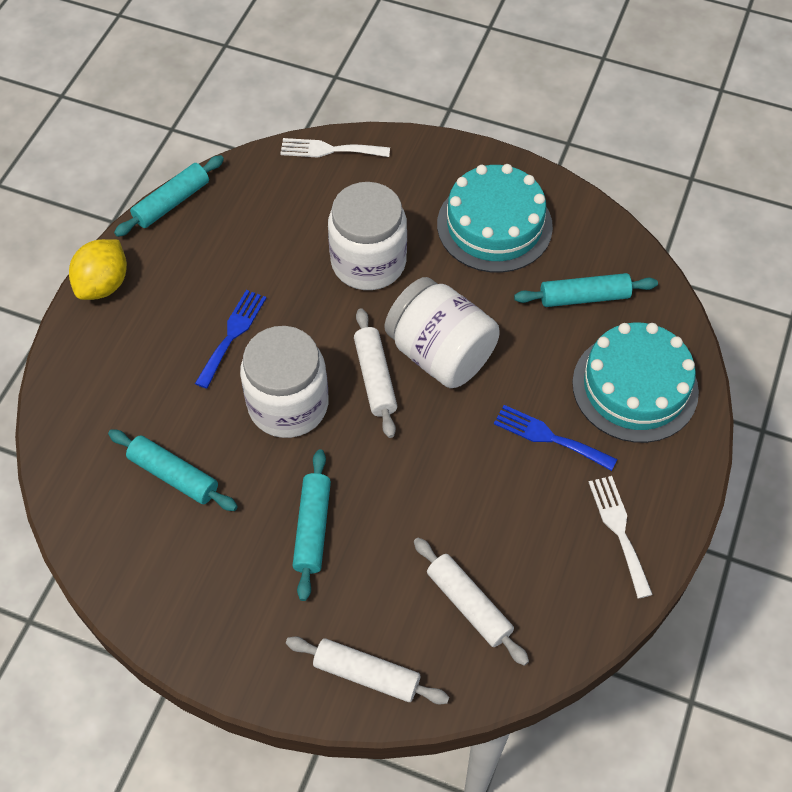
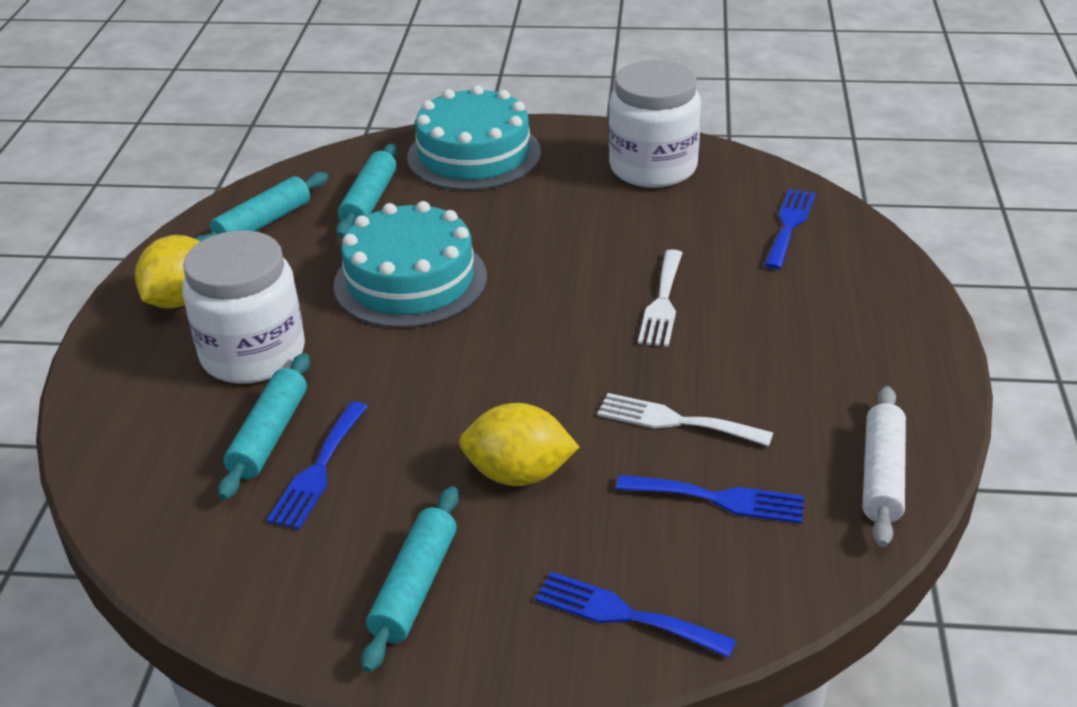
blue fork: [195,290,266,389] [494,405,617,471] = 2 -> [266,401,368,530] [535,572,736,658] [616,475,804,524] [764,189,816,269] = 4
white jar: [240,326,329,438] [328,182,407,290] [385,277,500,388] = 3 -> [182,230,305,384] [609,60,701,188] = 2
white rolling pin: [286,636,449,705] [354,308,397,438] [414,538,529,666] = 3 -> [863,386,906,547] = 1
yellow lemon: [69,239,127,300] = 1 -> [135,235,200,309] [459,403,579,486] = 2

